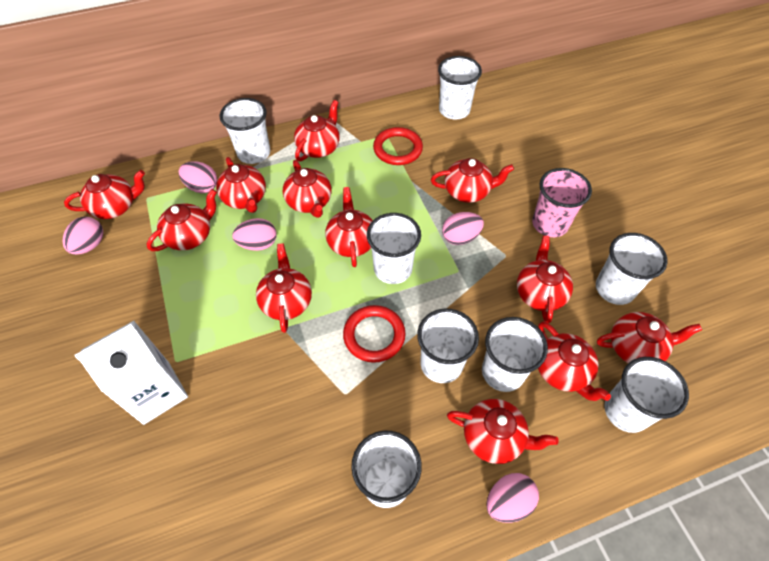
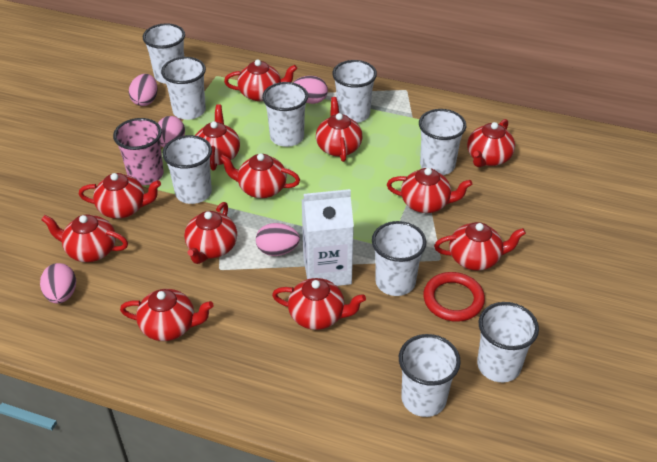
red ring: [343,305,406,363] [373,127,423,165] = 2 -> [423,272,485,322] = 1
white cup: [220,98,270,164] [351,431,422,508] [367,213,421,284] [417,309,479,383] [438,56,482,120] [482,317,548,392] [596,233,668,305] [604,357,689,433] = 8 -> [143,23,185,84] [161,57,206,120] [162,135,212,204] [262,82,308,147] [332,60,377,123] [372,221,426,296] [399,334,461,417] [419,109,466,175] [477,302,539,382] = 9

